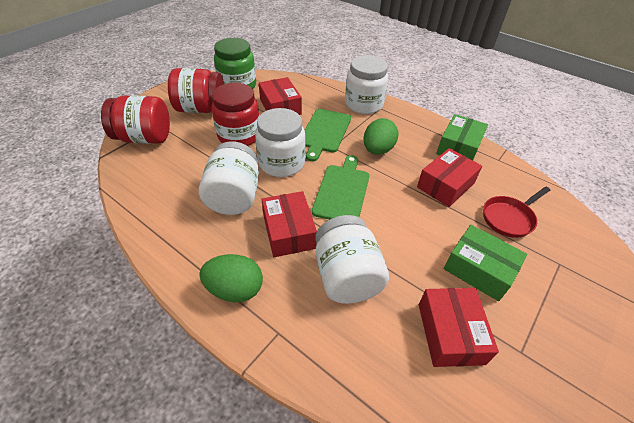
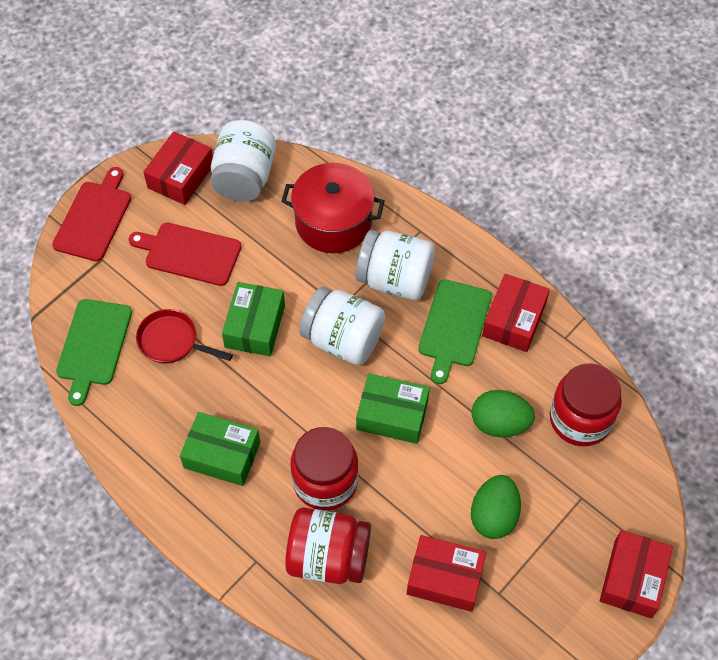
green box: [436,114,488,160] [444,225,527,301] = 2 -> [180,412,260,486] [222,282,285,356] [356,373,430,444] = 3
green jar: [214,38,256,89] = 1 -> none = 0
red cutting board: none = 0 -> [52,167,131,261] [128,222,241,286] = 2
red pot: none = 0 -> [281,163,385,253] = 1
white jar: [199,141,259,215] [255,108,306,177] [315,215,389,304] [345,55,388,114] = 4 -> [210,120,276,202] [299,287,385,365] [356,230,435,300] = 3

